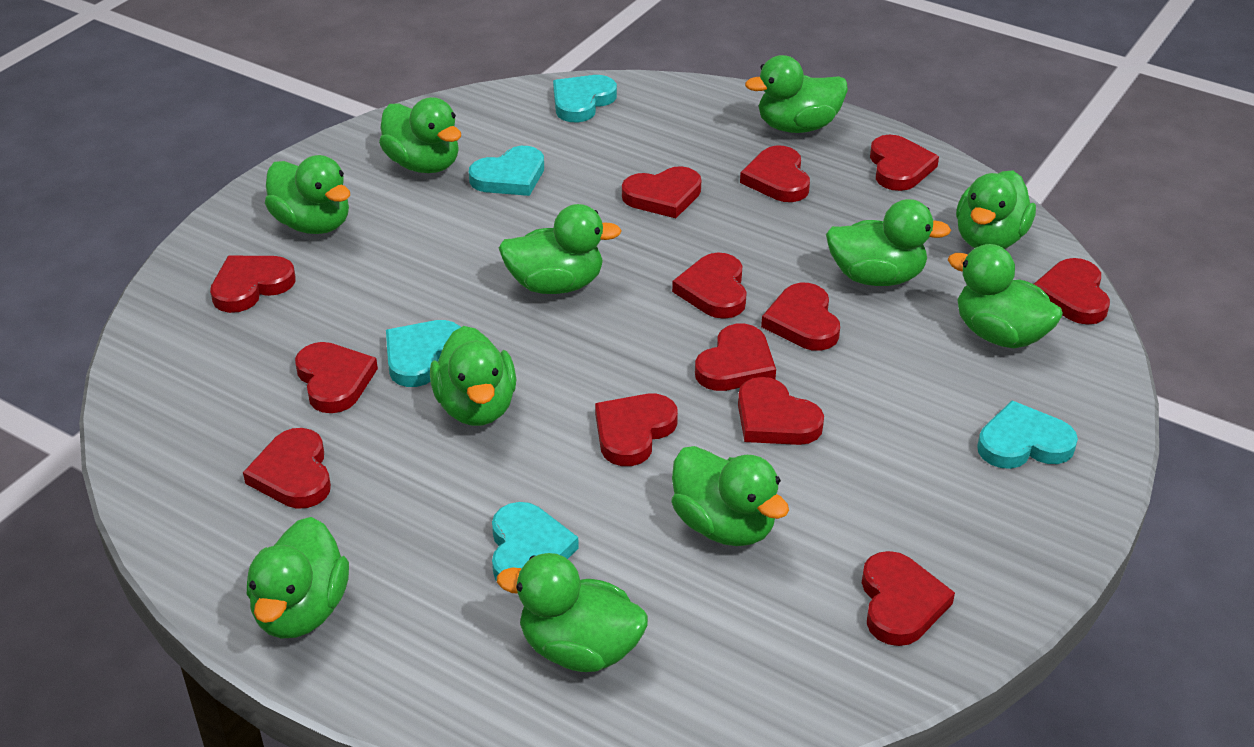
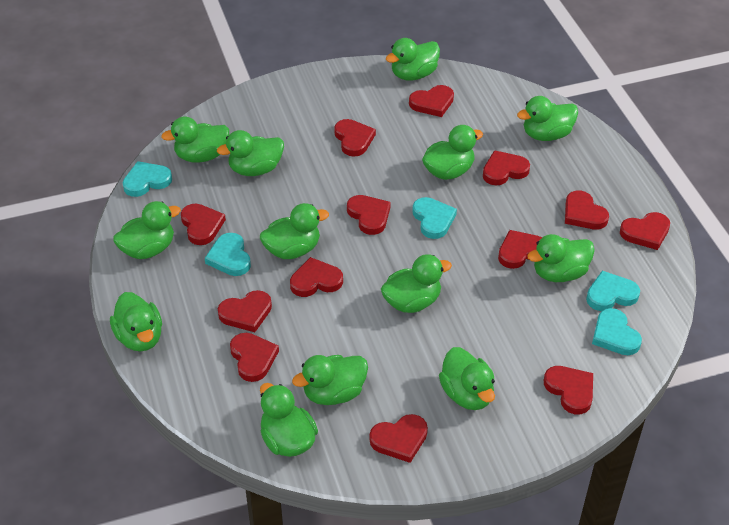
green duck: [247,517,349,639] [265,155,350,234] [379,97,461,173] [430,326,516,426] [497,553,648,672] [499,204,622,294] [672,446,789,546] [745,55,848,133] [826,199,951,286] [948,244,1063,348] [956,170,1036,249] = 11 -> [110,292,162,352] [113,201,181,259] [161,116,229,163] [217,130,284,176] [260,203,329,259] [260,383,318,457] [292,355,368,405] [381,254,452,313] [386,38,440,80] [422,125,483,180] [439,347,495,410] [517,96,578,141] [527,234,595,282] = 13

